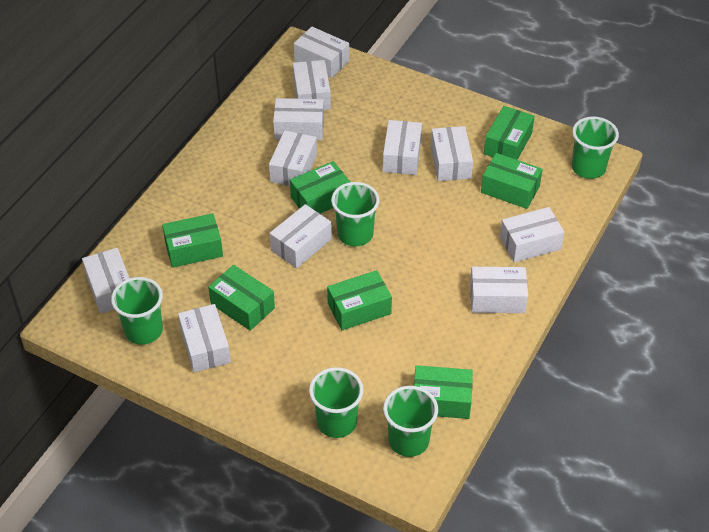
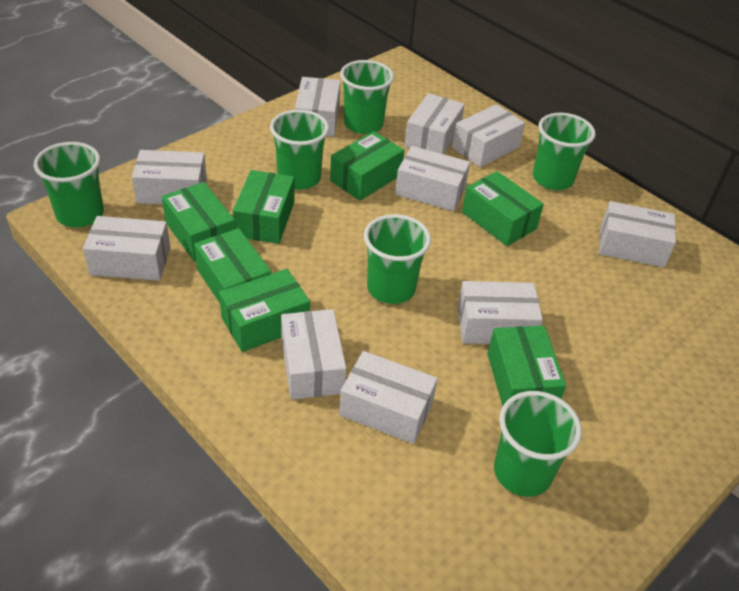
green cup: [111,277,163,345] [309,367,364,438] [331,182,379,246] [383,386,438,457] [572,116,619,179] = 5 -> [34,142,104,228] [270,109,329,190] [340,60,394,134] [364,214,431,304] [494,391,582,497] [533,113,596,190] = 6
white box: [82,248,129,314] [178,304,231,372] [269,130,317,186] [269,204,332,269] [273,98,324,140] [293,60,331,110] [294,26,349,78] [383,120,422,175] [431,126,473,181] [470,267,528,313] [500,207,564,263] = 11 -> [83,216,170,281] [132,150,207,204] [281,309,346,400] [295,77,341,137] [339,351,438,444] [395,146,470,211] [404,93,465,154] [452,104,525,167] [457,281,543,344] [599,201,676,268] = 10

